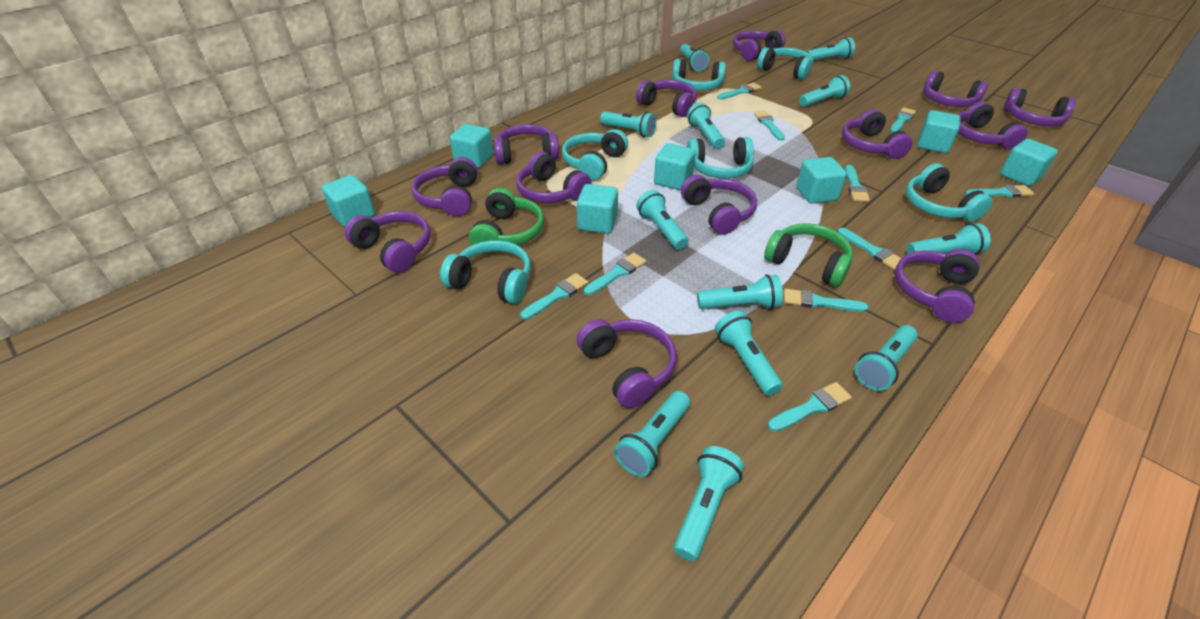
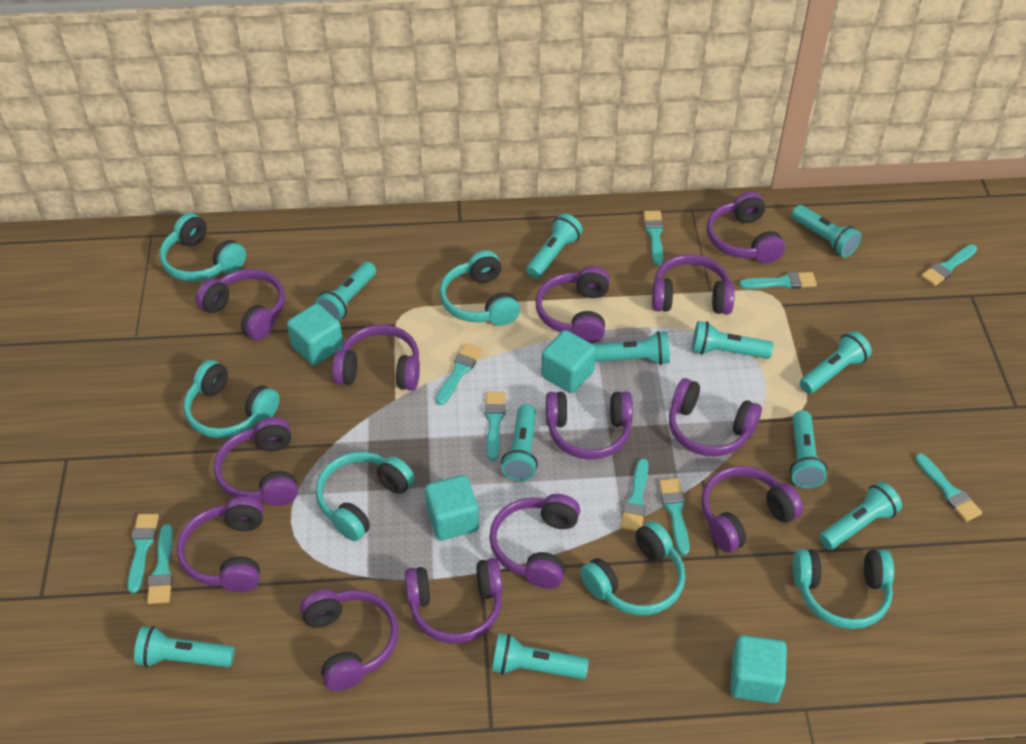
green headphones: [469,188,544,253] [764,223,853,287] = 2 -> none = 0
turquoise cube: [322,175,375,227] [450,124,493,168] [577,184,618,234] [654,143,696,190] [796,157,847,204] [917,110,961,153] [1000,139,1058,186] = 7 -> [287,303,343,366] [425,475,479,541] [541,330,596,393] [730,635,787,703] = 4
turquoise flashlight: [600,112,657,137] [614,391,690,477] [636,190,688,250] [674,446,744,561] [680,44,709,71] [687,103,725,149] [697,274,783,309] [715,311,783,396] [799,75,850,107] [807,38,855,61] [855,325,918,391] [907,223,991,255] = 12 -> [134,626,234,668] [315,262,376,321] [492,633,589,679] [501,404,538,481] [526,213,583,278] [593,331,670,365] [692,321,773,359] [790,410,827,488] [792,205,861,257] [800,331,872,394] [819,482,902,550] = 11

